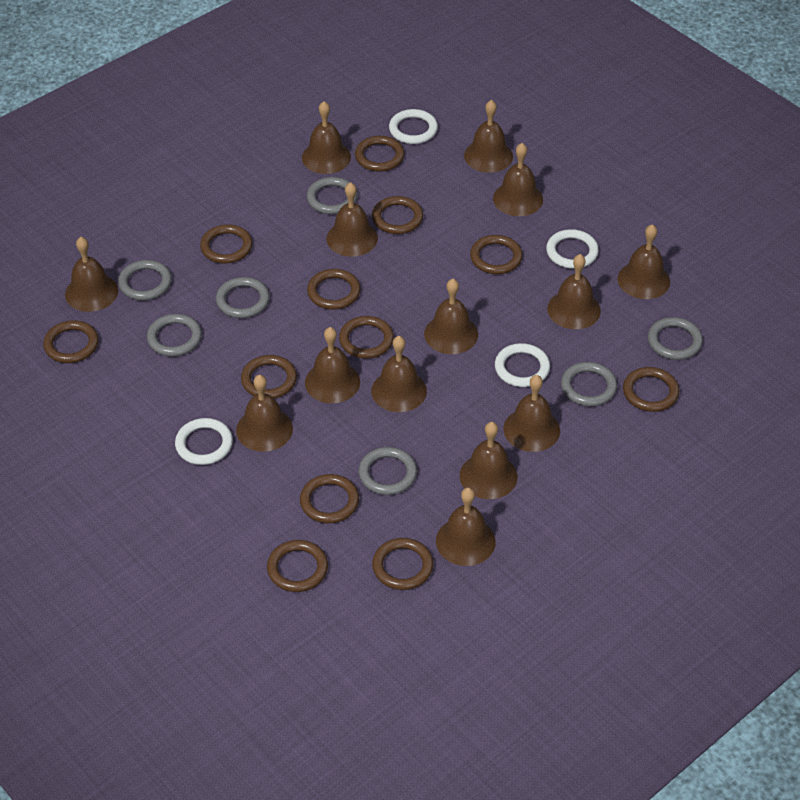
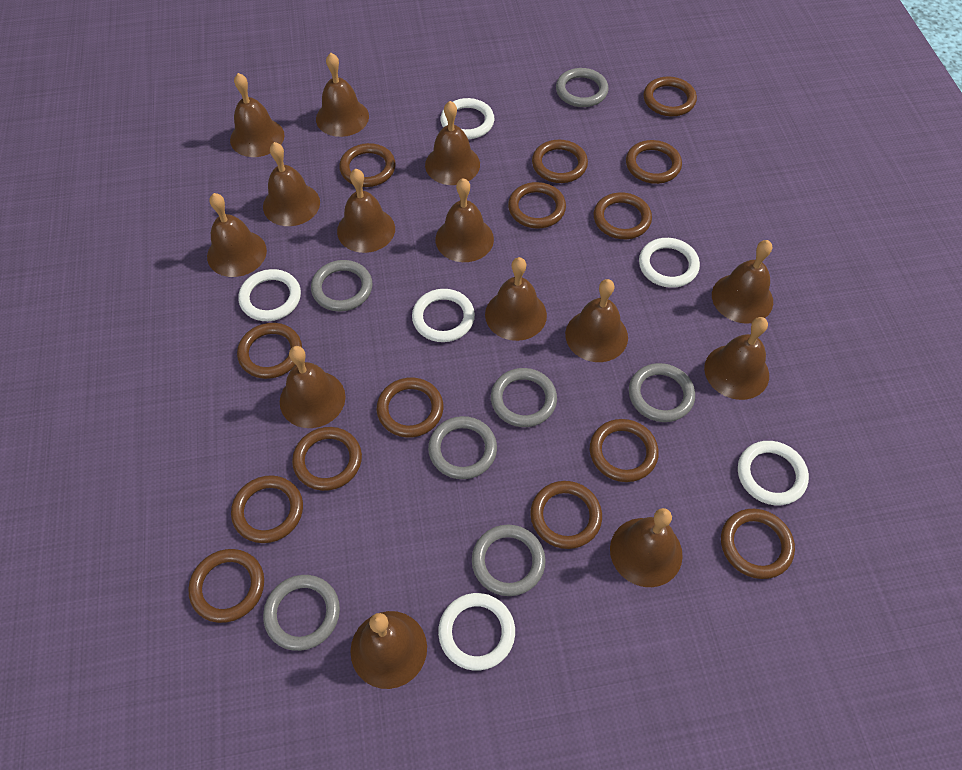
brown ring: [43,320,99,363] [200,224,252,264] [241,355,297,399] [267,540,328,592] [300,474,359,523] [307,269,361,309] [339,316,394,359] [355,136,404,172] [372,196,423,234] [372,538,433,590] [470,235,523,274] [623,367,679,412] = 12 -> [188,549,264,623] [231,475,303,543] [237,323,302,379] [292,427,362,491] [339,143,396,187] [377,377,443,438] [508,182,566,228] [530,481,602,549] [532,140,588,183] [590,419,659,482] [594,192,652,239] [626,140,682,184] [643,77,697,116] [721,509,795,579] = 14
white ring: [175,418,233,465] [389,109,438,144] [495,343,550,387] [546,229,599,269] = 4 -> [238,269,301,321] [412,289,475,342] [438,593,515,671] [441,98,494,139] [639,238,700,288] [738,441,809,505] = 6

